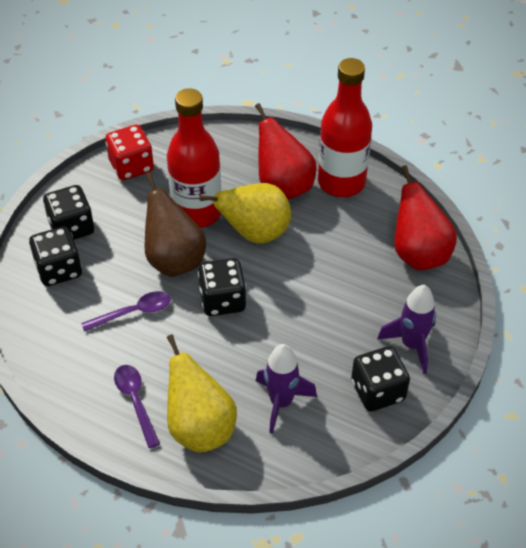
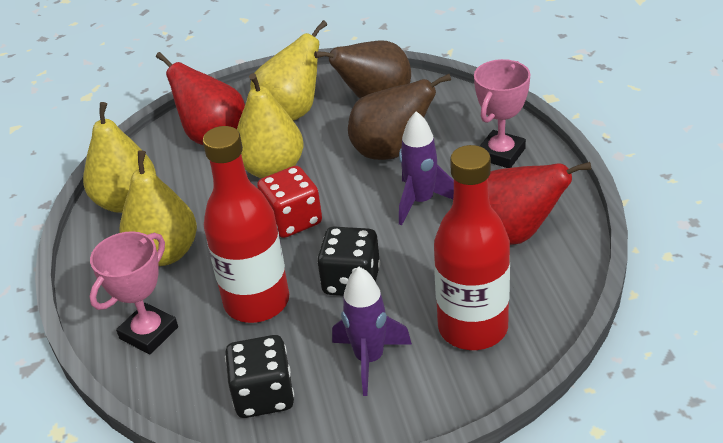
black dice: [29,226,82,286] [43,185,94,240] [198,258,246,316] [351,346,410,411] = 4 -> [225,335,294,418] [317,227,380,296] = 2
brown pear: [144,172,206,277] = 1 -> [314,41,411,98] [348,74,451,160] = 2
pink trophy: none = 0 -> [90,231,178,354] [474,59,531,168] = 2
purple spoon: [81,291,171,332] [114,365,160,448] = 2 -> none = 0
yellow pear: [167,334,237,453] [199,183,291,244] = 2 -> [83,102,156,213] [119,150,197,266] [237,73,304,178] [250,20,327,121] = 4

